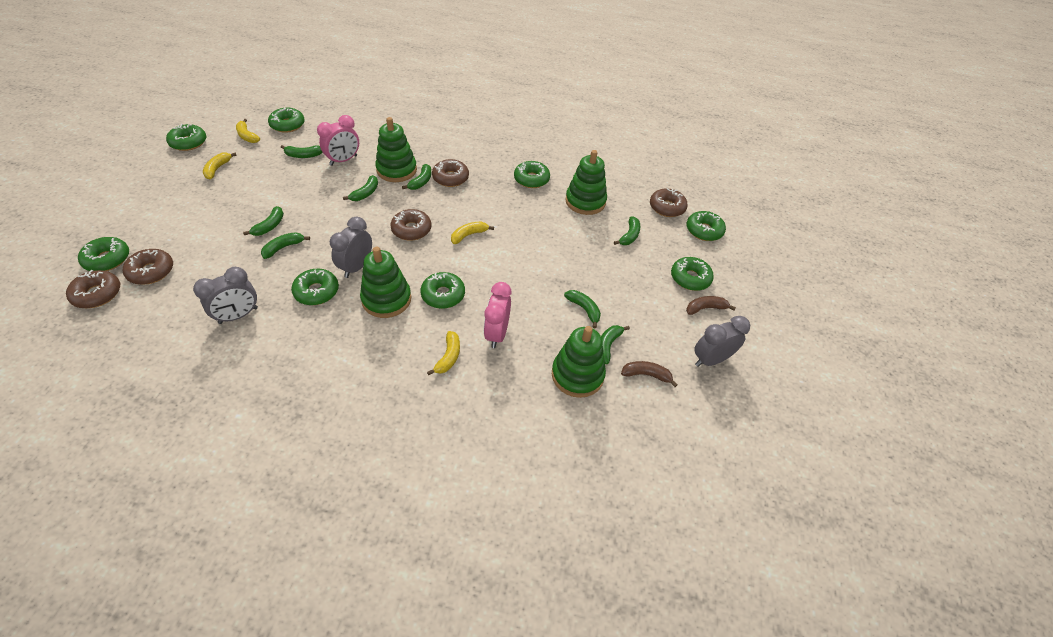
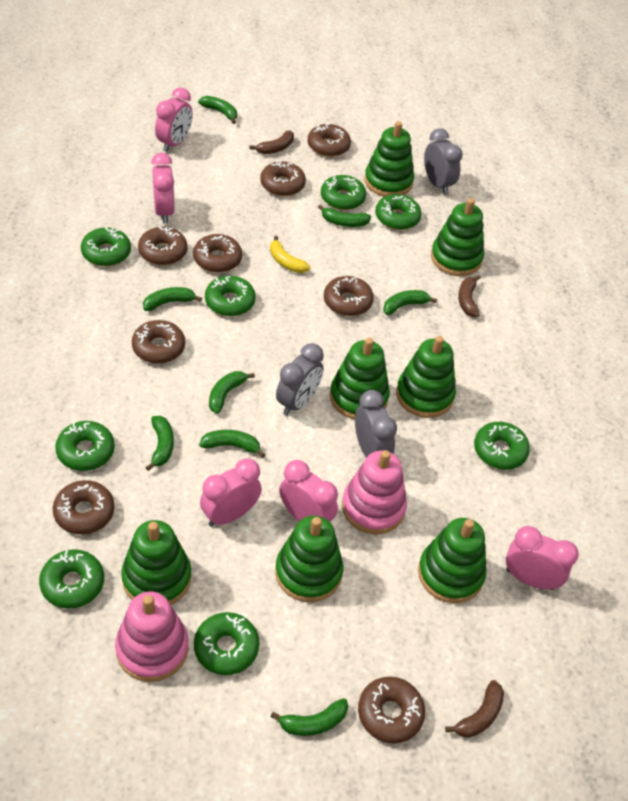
brown banana: [621,361,678,387] [686,296,736,315] = 2 -> [249,130,294,154] [445,680,504,738] [458,275,481,317] = 3
brown donut: [66,270,120,308] [123,249,173,285] [390,209,431,241] [432,159,469,187] [650,188,688,217] = 5 -> [53,480,115,534] [132,320,185,364] [138,227,187,265] [193,234,242,272] [260,160,306,196] [307,124,351,157] [324,276,374,316] [358,677,425,744] = 8
green stacking toy: [360,247,411,318] [375,117,417,182] [552,326,606,398] [565,150,607,215] = 4 -> [121,520,191,605] [275,516,343,602] [330,338,390,419] [364,121,414,197] [396,336,456,418] [418,518,487,603] [431,198,484,276] = 7
pink clock: [317,115,359,166] [484,282,512,348] = 2 -> [151,153,175,223] [155,87,193,152] [200,458,262,527] [279,460,338,522] [506,526,579,590] = 5
pink stacking toy: none = 0 -> [115,592,189,682] [342,450,407,535] = 2
yellow banana: [203,152,237,179] [236,119,260,143] [427,331,460,375] [451,222,494,244] = 4 -> [270,236,310,273] = 1

